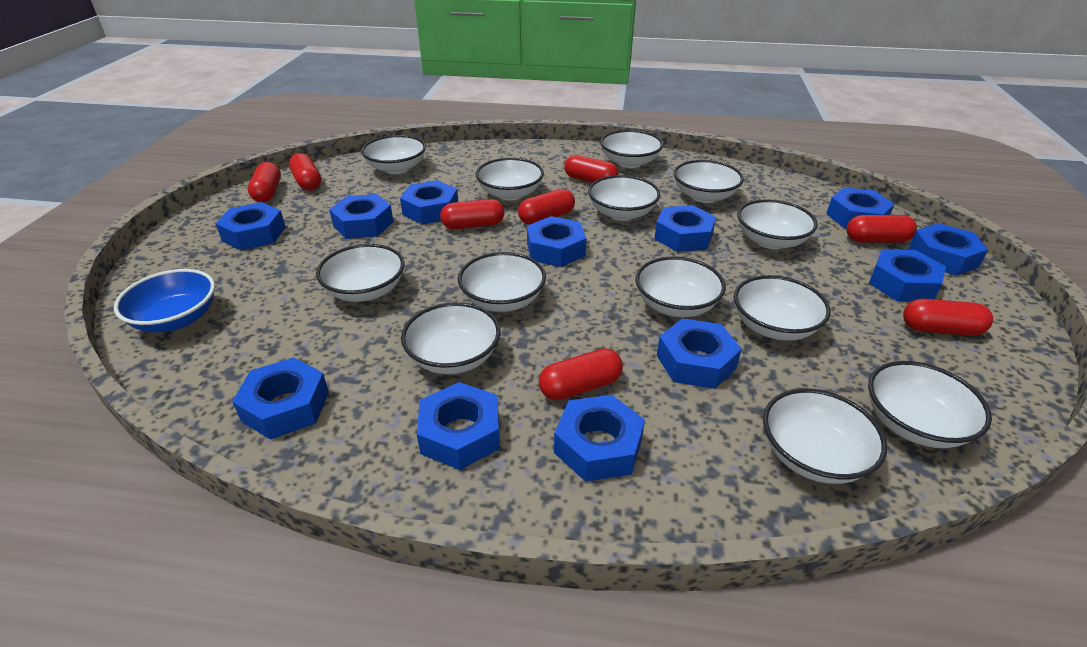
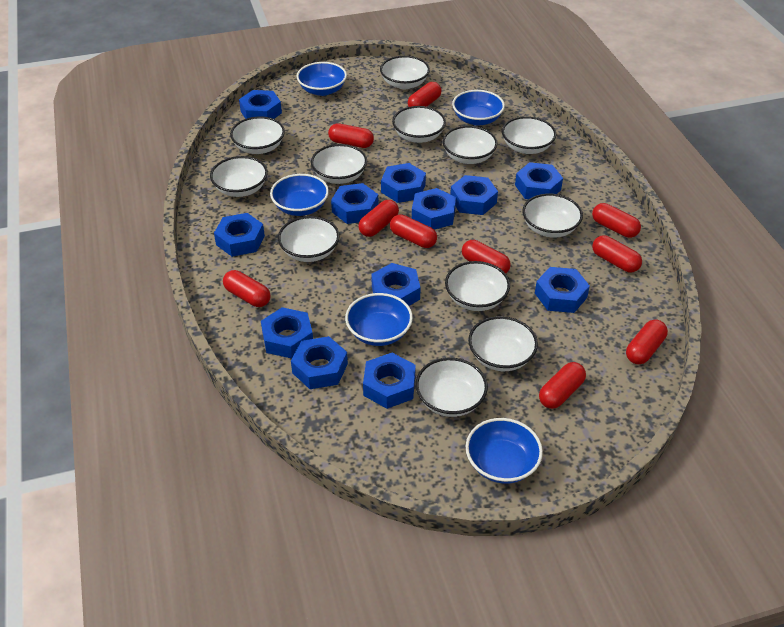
blue bowl: [114,269,215,332] = 1 -> [270,174,329,216] [296,62,347,96] [345,293,413,346] [452,90,505,126] [466,418,543,484] = 5
red capsule: [248,162,281,202] [289,153,321,191] [440,199,504,229] [518,189,575,225] [539,348,623,400] [564,155,618,183] [847,215,917,242] [903,299,993,336] = 8 -> [223,270,270,307] [328,123,374,148] [358,200,399,237] [390,214,437,248] [408,82,442,107] [462,240,511,273] [539,362,586,409] [592,203,641,238] [592,235,642,273] [626,319,668,364] = 10
white bowl: [316,244,405,302] [361,135,426,174] [401,302,500,374] [458,252,546,312] [476,158,544,201] [588,175,660,221] [600,130,663,168] [635,257,726,317] [673,160,744,203] [734,275,831,341] [737,199,818,249] [763,388,887,484] [868,361,992,448] = 13 -> [210,156,268,197] [230,116,285,154] [278,216,340,262] [311,144,367,184] [380,56,430,89] [392,106,446,143] [415,358,488,417] [442,126,498,164] [445,261,510,311] [468,316,538,371] [502,116,556,154] [522,194,583,238] = 12

